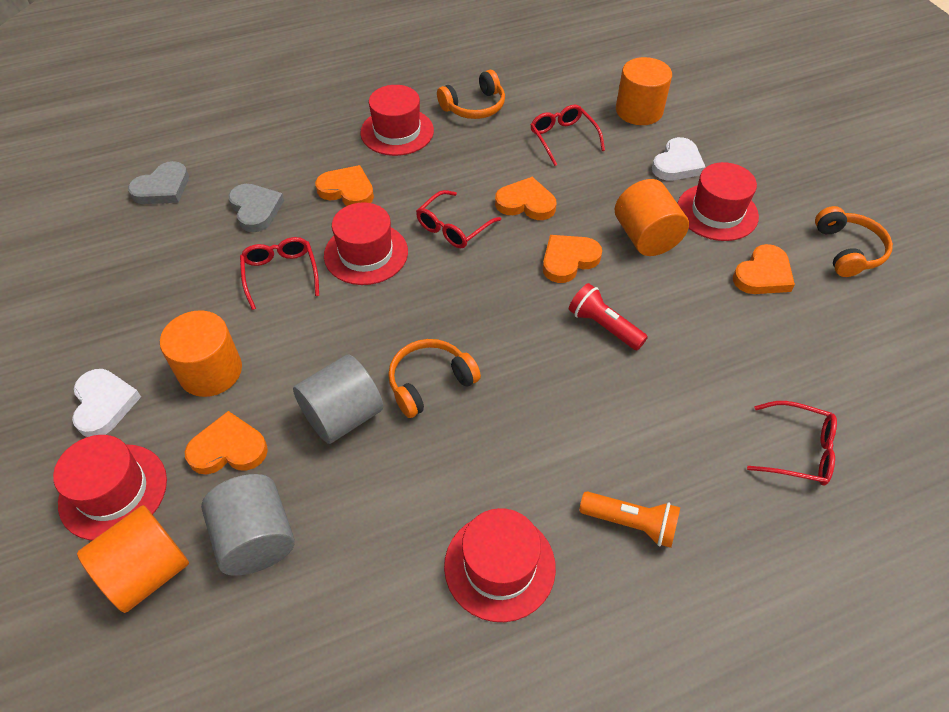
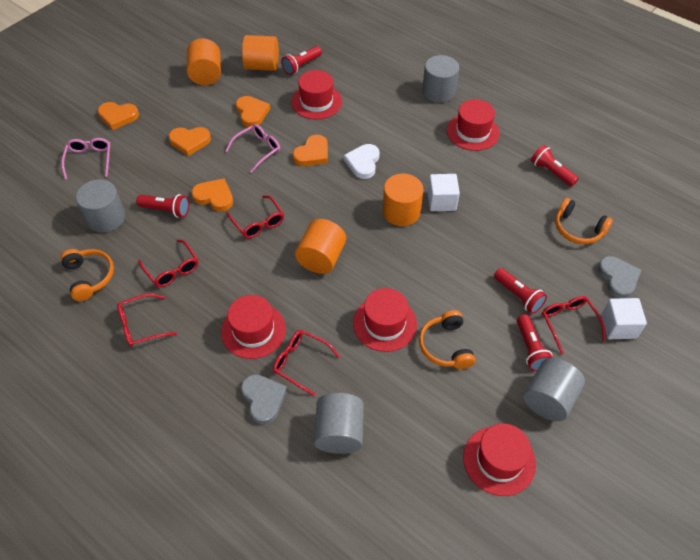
grey cylinder: [201,474,295,576] [293,355,383,444] = 2 -> [76,179,125,233] [314,393,364,454] [422,55,459,103] [523,358,585,421] = 4
orange flashlight: [579,491,680,548] = 1 -> none = 0
pink glasses: none = 0 -> [61,138,110,179] [225,124,280,173] = 2
red flashlight: [569,283,648,350] = 1 -> [136,194,189,218] [281,46,322,75] [494,268,547,314] [517,314,553,371] [531,145,579,187] = 5
red glasses: [240,237,319,310] [416,190,501,248] [531,104,605,166] [747,401,837,486] = 4 -> [117,293,177,347] [138,239,198,287] [226,195,284,238] [273,330,340,396] [542,296,606,354] = 5
white cube: none = 0 -> [428,174,460,211] [601,298,647,339] = 2
white heart: [72,369,141,437] [652,137,706,180] = 2 -> [344,144,380,179] = 1

